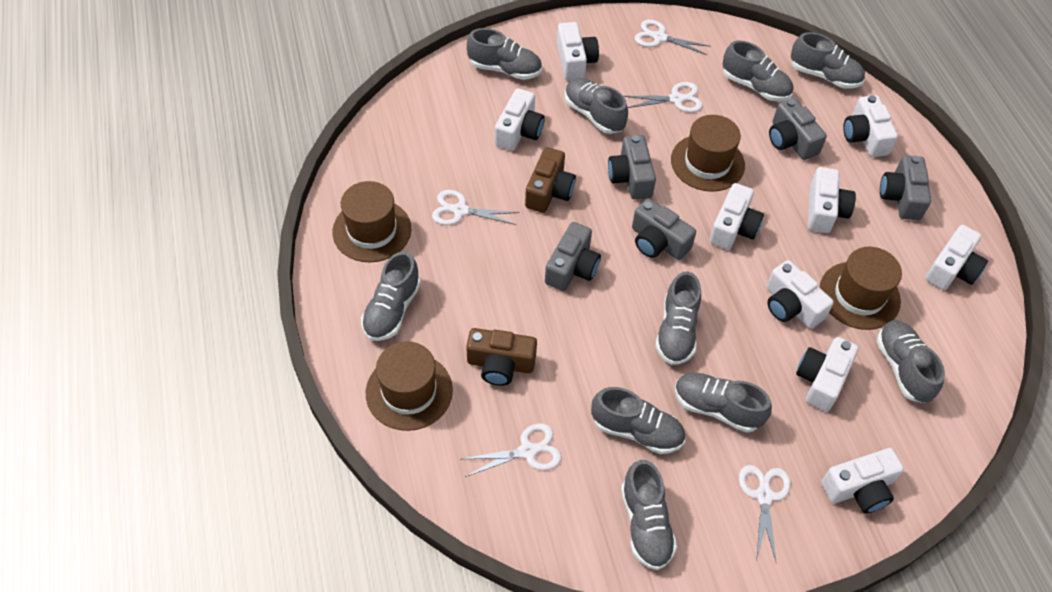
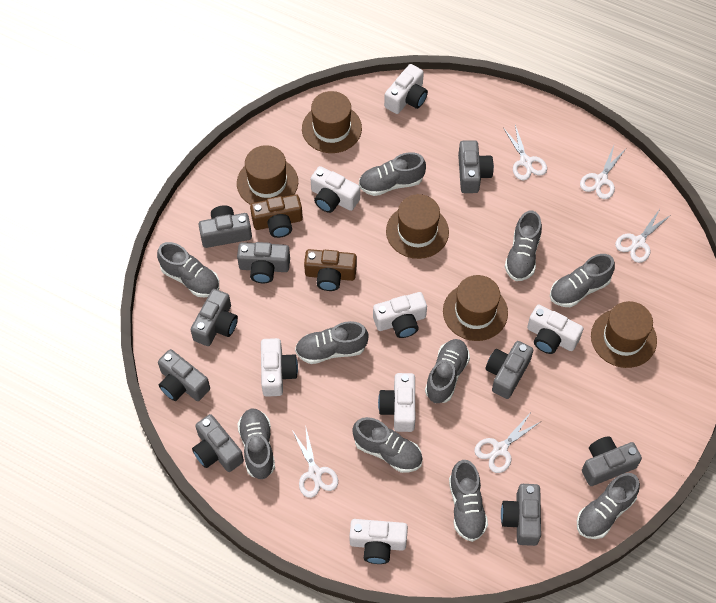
brown hat: [332,181,411,262] [366,341,453,431] [671,115,745,192] [819,247,902,330] = 4 -> [237,145,298,205] [302,91,362,153] [386,194,449,259] [443,275,508,341] [591,301,657,368] = 5
grey camera: [545,222,601,291] [608,135,656,199] [632,199,696,260] [769,98,827,160] [880,155,931,220] = 5 -> [158,349,210,401] [190,289,238,346] [192,414,244,472] [199,205,252,248] [237,242,290,283] [458,140,494,193] [485,341,533,399] [501,484,541,546] [582,436,642,486] = 9
white camera: [495,88,545,151] [557,22,599,81] [709,183,764,250] [767,260,834,329] [796,337,859,411] [808,167,856,233] [821,448,904,513] [843,95,898,157] [925,225,988,290] = 9 -> [261,338,298,397] [311,166,360,213] [350,519,408,564] [373,292,427,338] [378,373,415,432] [384,64,428,114] [527,305,583,354] = 7

